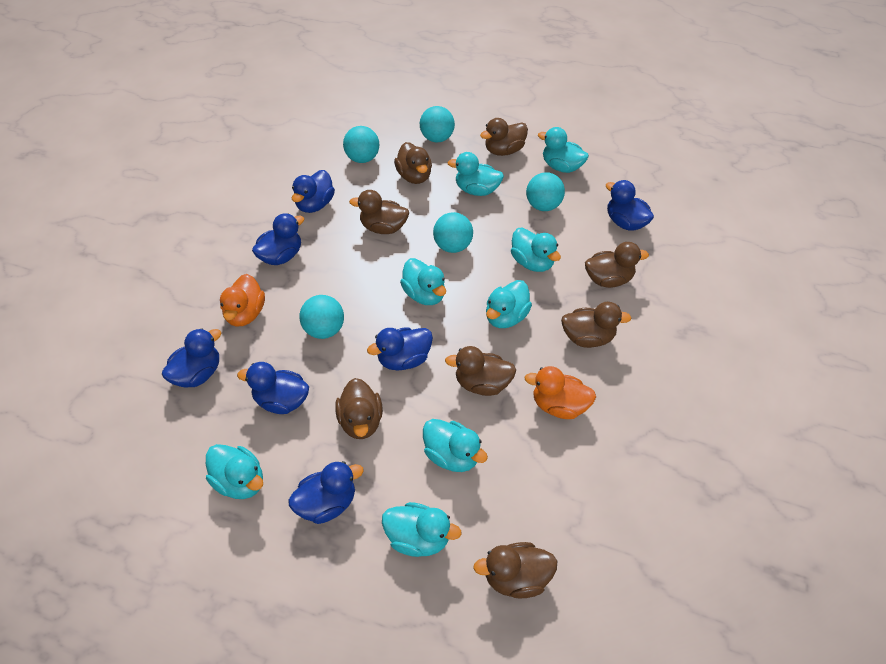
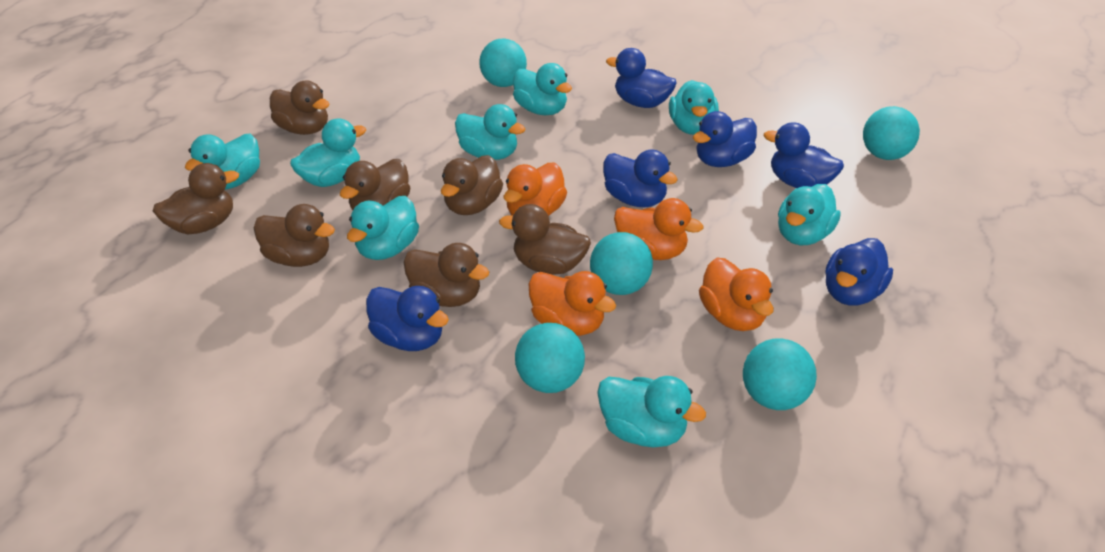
blue duck: [162,328,221,387] [237,362,309,414] [252,213,304,265] [289,461,364,524] [292,170,335,213] [367,327,433,370] [606,180,654,231] = 7 -> [366,286,449,351] [603,150,678,207] [606,48,677,108] [693,111,757,167] [764,122,844,188] [825,238,893,306] = 6
brown duck: [335,378,383,439] [349,190,409,234] [394,142,432,184] [445,346,516,396] [473,542,557,599] [480,118,528,156] [561,302,631,348] [585,242,649,288] = 8 -> [153,163,239,234] [254,204,335,267] [270,80,330,135] [340,159,410,210] [404,243,489,307] [441,155,503,215] [499,204,591,275] = 7
orange duck: [220,274,265,327] [524,366,596,419] = 2 -> [504,163,567,216] [529,271,616,336] [614,198,703,260] [699,258,774,331] = 4

